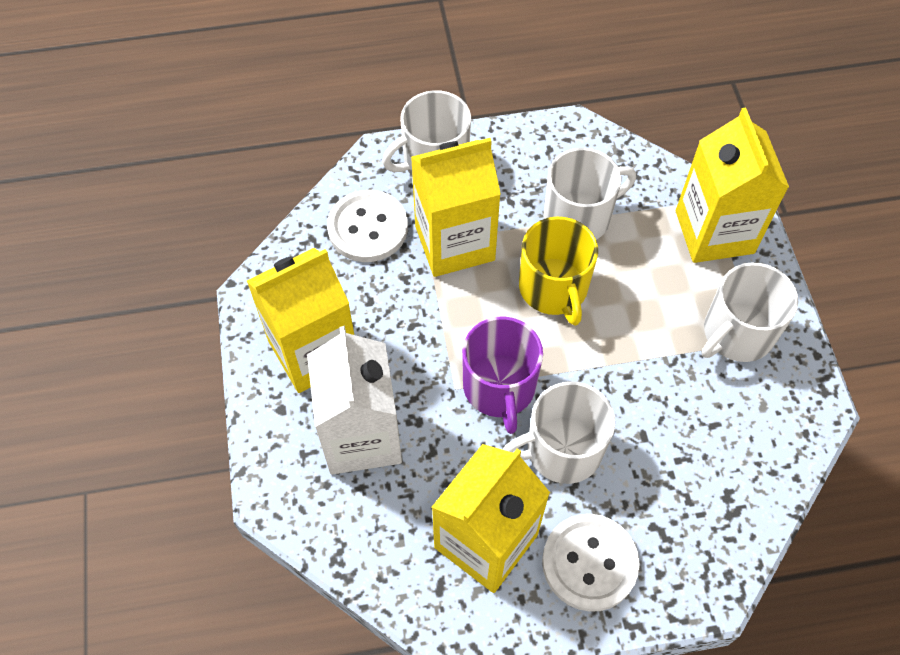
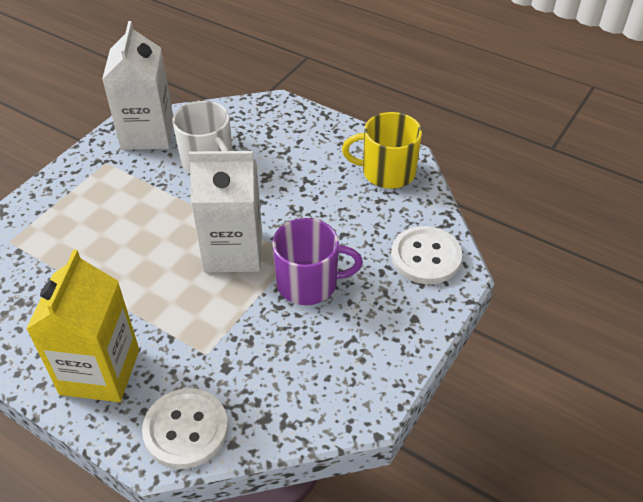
white carton: [307,326,402,475] = 1 -> [102,21,173,150] [189,151,262,272] = 2
white mug: [382,90,471,175] [503,381,615,484] [543,148,636,240] [702,262,798,362] = 4 -> [172,101,233,173] = 1
yellow carton: [247,248,354,393] [411,138,501,277] [431,444,550,593] [676,107,789,263] = 4 -> [26,250,139,402] = 1

